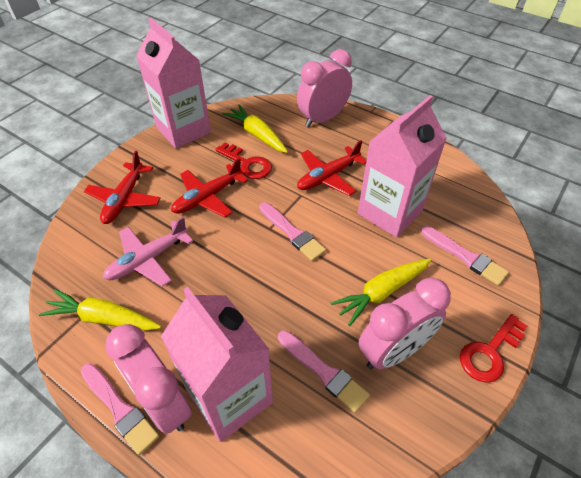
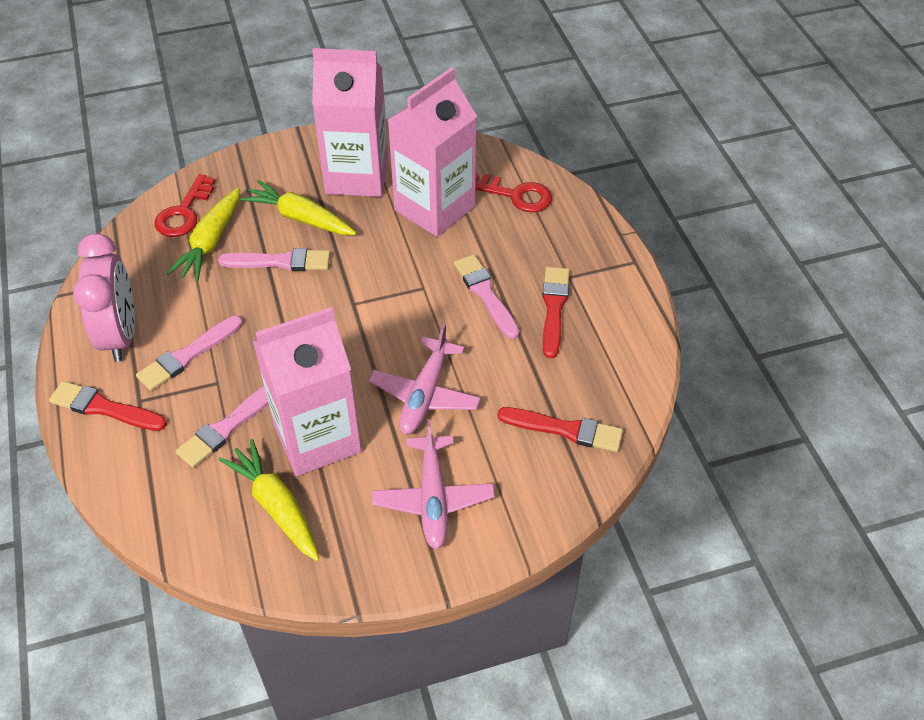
pink clock: [105,324,192,434] [297,49,352,128] [359,278,451,369] = 3 -> [73,233,135,362] = 1
pink plane: [103,217,193,287] = 1 -> [368,324,481,435] [372,419,495,550] = 2
red brush: none = 0 -> [49,381,167,431] [497,407,623,452] [542,267,570,359] = 3
red plane: [84,151,161,224] [171,158,248,217] [297,140,367,196] = 3 -> none = 0

